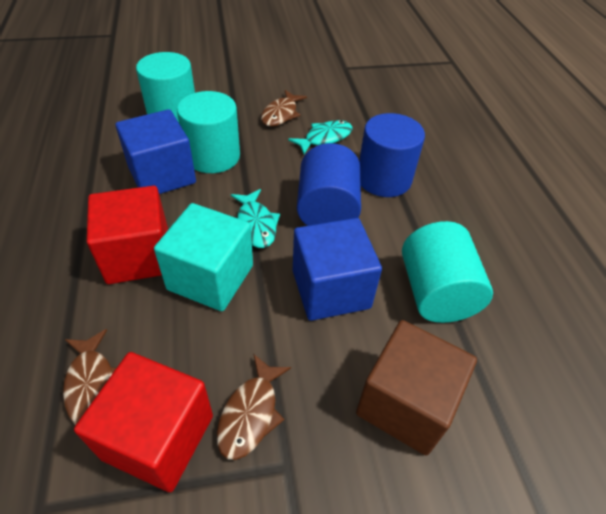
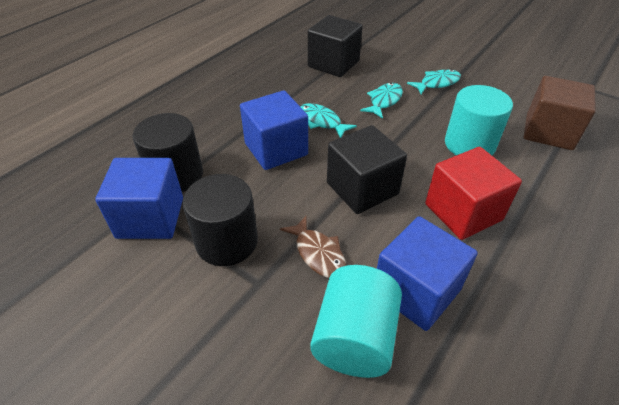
black cube: none = 0 -> [308,15,363,77] [327,125,407,214] = 2
black cylinder: none = 0 -> [133,113,203,192] [183,174,258,266] = 2
blue cube: [115,109,196,194] [293,218,382,321] = 2 -> [95,158,183,239] [240,90,308,170] [377,216,478,331] = 3
blue cylinder: [297,143,361,226] [359,113,425,197] = 2 -> none = 0
brown fish: [63,329,116,425] [217,354,291,460] [261,90,307,127] = 3 -> [280,215,346,278] = 1
red cube: [74,352,213,492] [87,186,168,284] = 2 -> [425,147,522,240] = 1
turquoise cube: [154,203,253,311] = 1 -> none = 0
turquoise cylinder: [136,52,195,122] [177,91,240,173] [402,221,493,323] = 3 -> [310,265,402,378] [445,85,513,155] = 2
turquoise fish: [231,189,280,248] [288,120,353,154] = 2 -> [301,103,357,138] [360,83,403,119] [407,69,461,94] = 3

